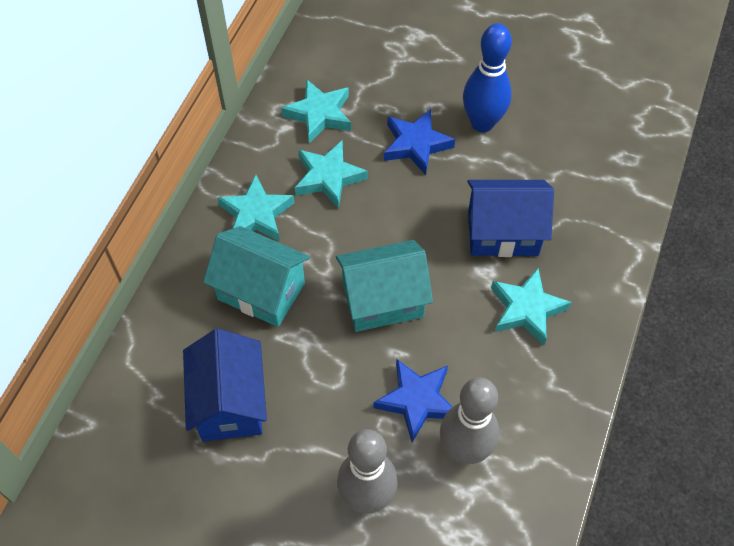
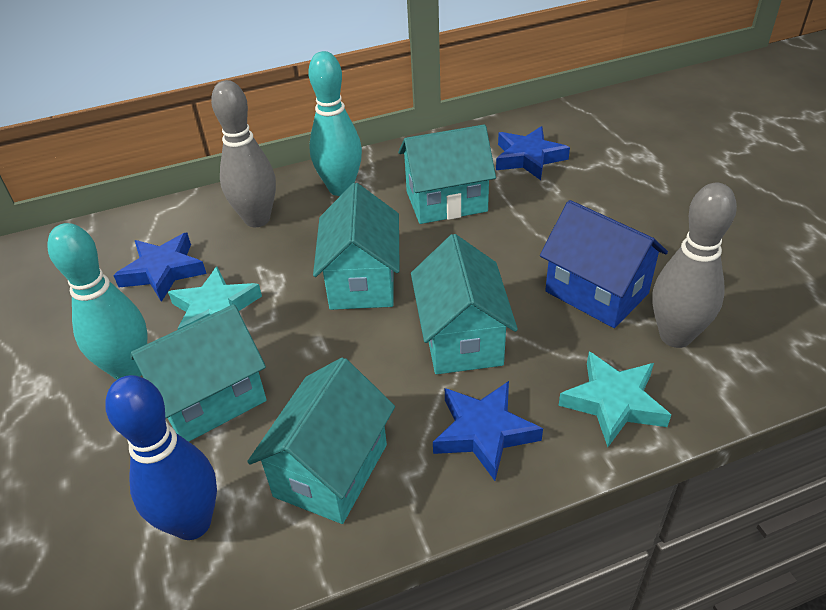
blue house: [183,328,267,441] [467,180,554,257] = 2 -> [540,200,668,328] = 1
blue star: [374,359,452,442] [384,109,455,175] = 2 -> [113,233,207,302] [433,381,543,481] [496,126,570,180] = 3
turquoise bowling pin: none = 0 -> [47,223,148,380] [308,51,362,196] = 2
turquoise house: [203,226,310,327] [336,240,433,332] = 2 -> [130,304,267,442] [247,357,395,524] [313,183,400,310] [398,125,496,224] [411,234,518,374] = 5
turquoise star: [217,175,294,241] [281,79,351,143] [295,140,368,209] [491,268,572,345] = 4 -> [168,266,262,330] [558,352,671,447] = 2

